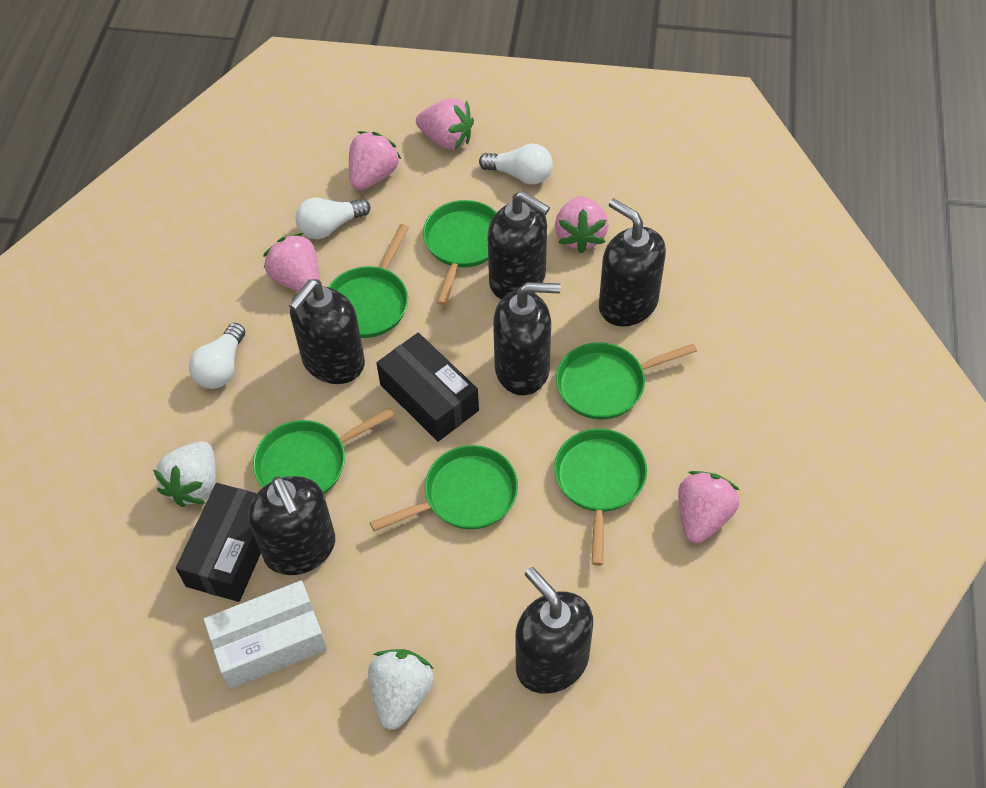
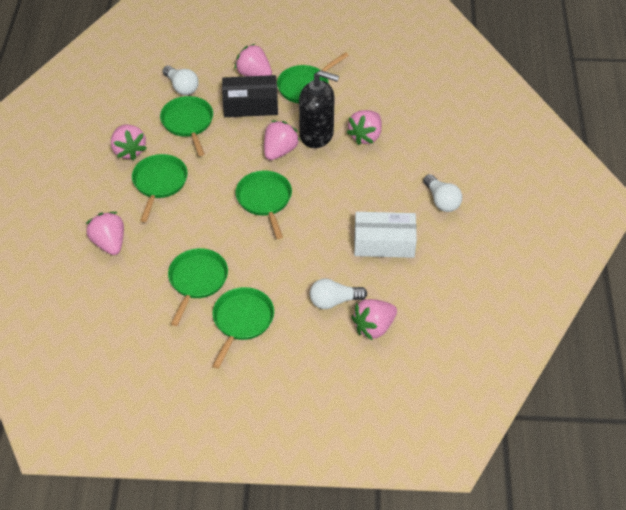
black box: [176,483,261,602] [377,333,479,442] = 2 -> [222,75,278,117] = 1
black soap dispenser: [248,476,335,575] [289,279,365,384] [487,191,550,299] [493,282,561,396] [516,567,593,694] [599,198,666,327] = 6 -> [299,70,339,148] = 1
pink strawberry: [263,233,319,292] [349,131,401,190] [416,98,474,149] [555,196,609,254] [678,471,739,543] = 5 -> [86,212,124,255] [111,124,147,160] [235,44,272,76] [264,120,300,160] [347,110,382,145] [351,299,397,340] = 6
white strawberry: [153,441,216,507] [368,649,434,730] = 2 -> none = 0

